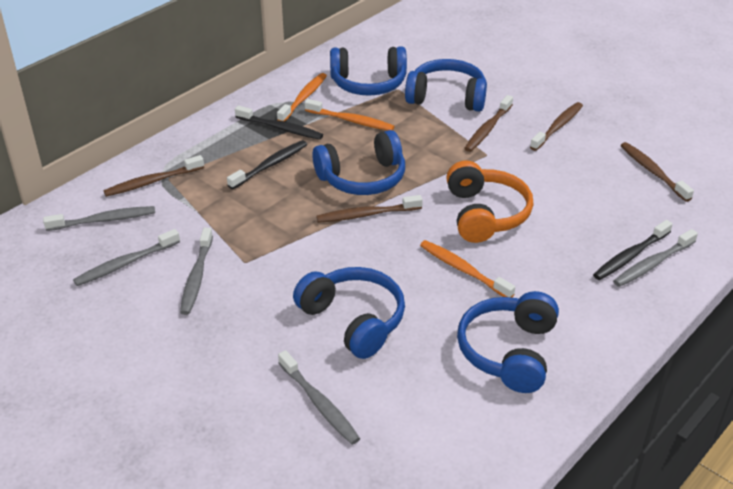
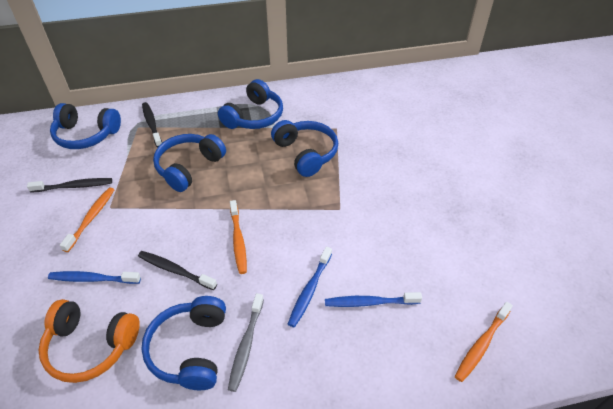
blue toothbrush: none = 0 -> [48,271,141,284] [288,247,332,327] [325,292,422,307] = 3
brown toothbrush: [103,155,204,197] [316,195,423,223] [464,95,513,152] [530,102,583,151] [621,142,694,202] = 5 -> none = 0
grey toothbrush: [43,206,155,231] [73,229,180,286] [180,228,213,315] [278,350,360,445] [613,229,698,287] = 5 -> [228,293,264,392] = 1

